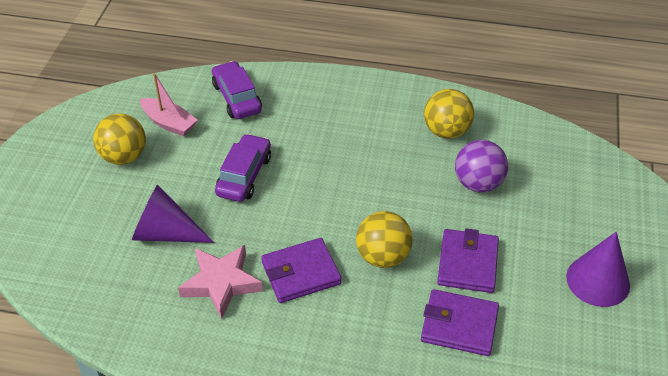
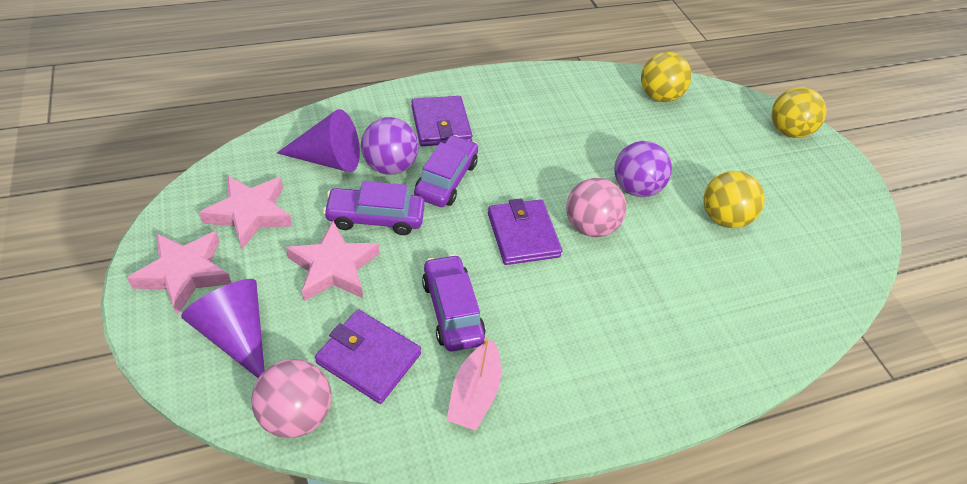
pink ball: none = 0 -> [251,359,331,438] [566,178,627,237] = 2
pink star: [178,245,263,319] = 1 -> [127,231,231,315] [199,175,292,249] [286,221,379,301] = 3
purple ball: [455,140,508,193] = 1 -> [361,117,419,175] [614,141,672,197] = 2
purple car: [212,61,262,119] [215,134,271,202] = 2 -> [323,181,425,235] [414,135,478,207] [422,254,486,352] = 3

